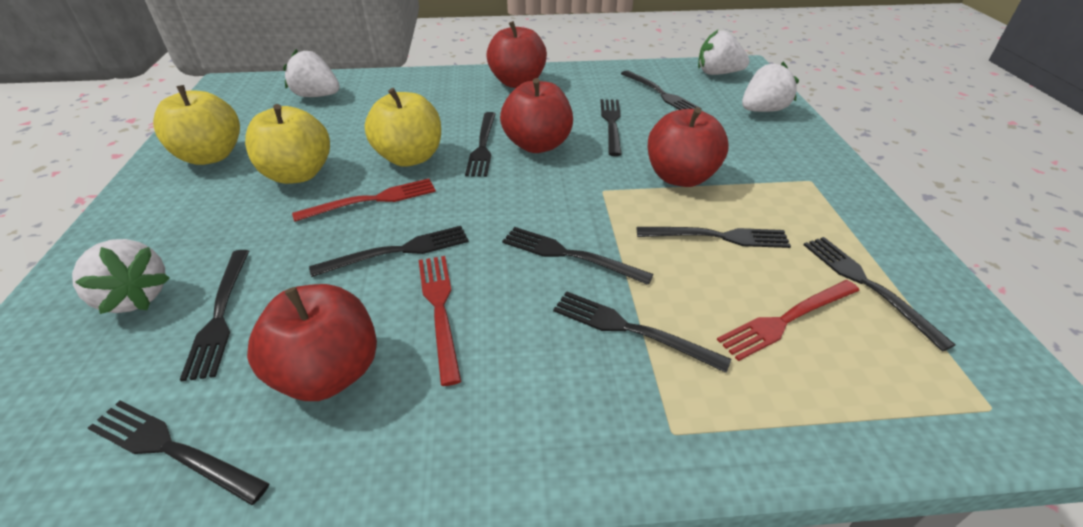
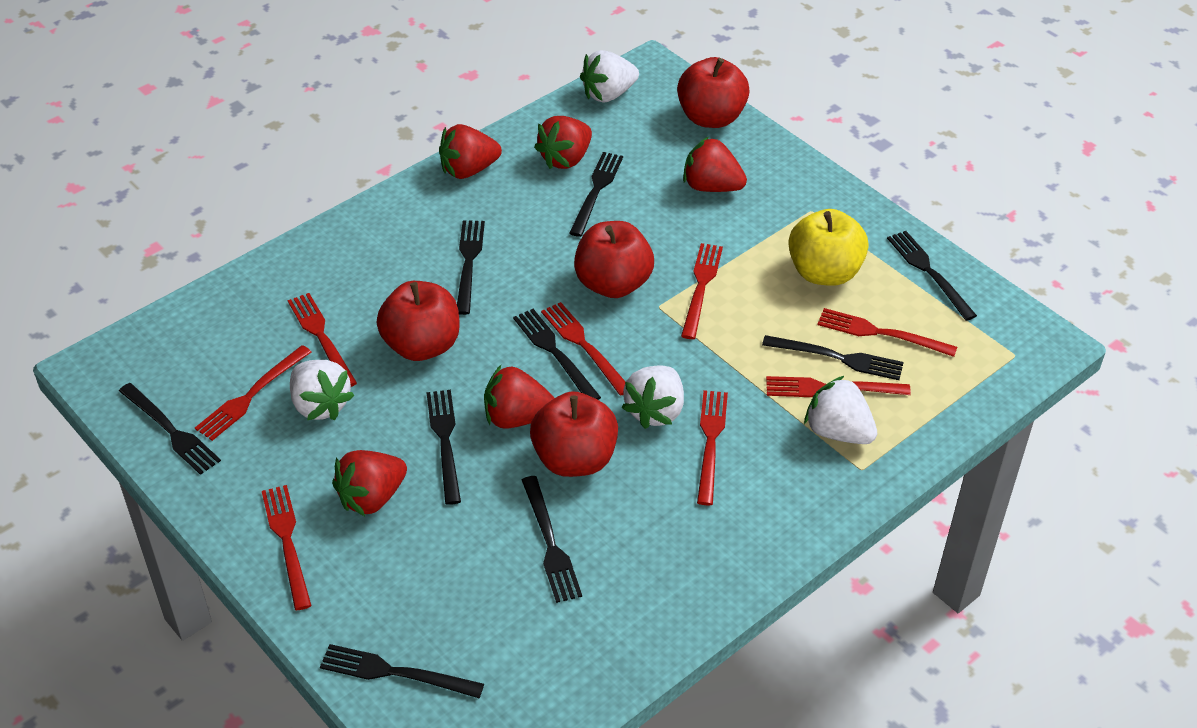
black fork: [88,400,270,505] [180,250,249,381] [309,226,469,277] [465,112,496,177] [502,227,654,285] [553,291,731,373] [600,99,622,156] [621,70,701,110] [637,227,791,248] [804,237,956,352] = 10 -> [119,383,221,475] [320,644,484,698] [426,390,461,505] [457,220,485,315] [513,309,601,400] [522,476,582,603] [569,152,623,237] [762,335,904,380] [887,231,977,321] = 9
red fork: [292,179,436,222] [419,256,461,386] [717,280,859,361] = 3 -> [195,345,311,441] [262,485,312,610] [288,293,357,387] [541,302,625,396] [681,243,723,339] [697,390,728,505] [766,376,911,397] [818,308,957,357] = 8
red strawberry: none = 0 -> [332,450,407,516] [439,124,502,179] [484,365,554,429] [534,116,592,169] [683,137,747,192] = 5
yellow apple: [153,85,240,165] [245,104,330,184] [365,88,441,167] = 3 -> [788,209,869,286] = 1

